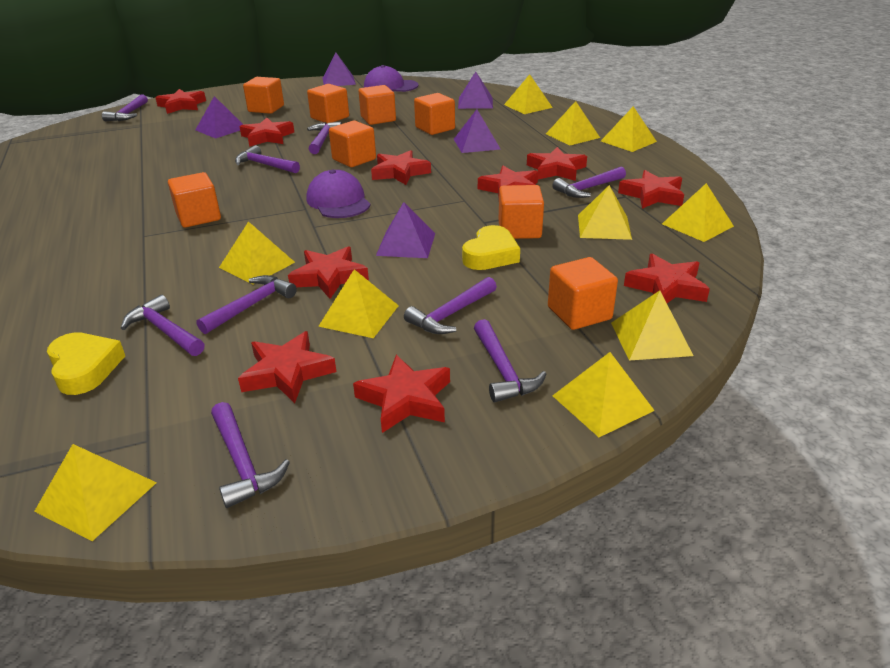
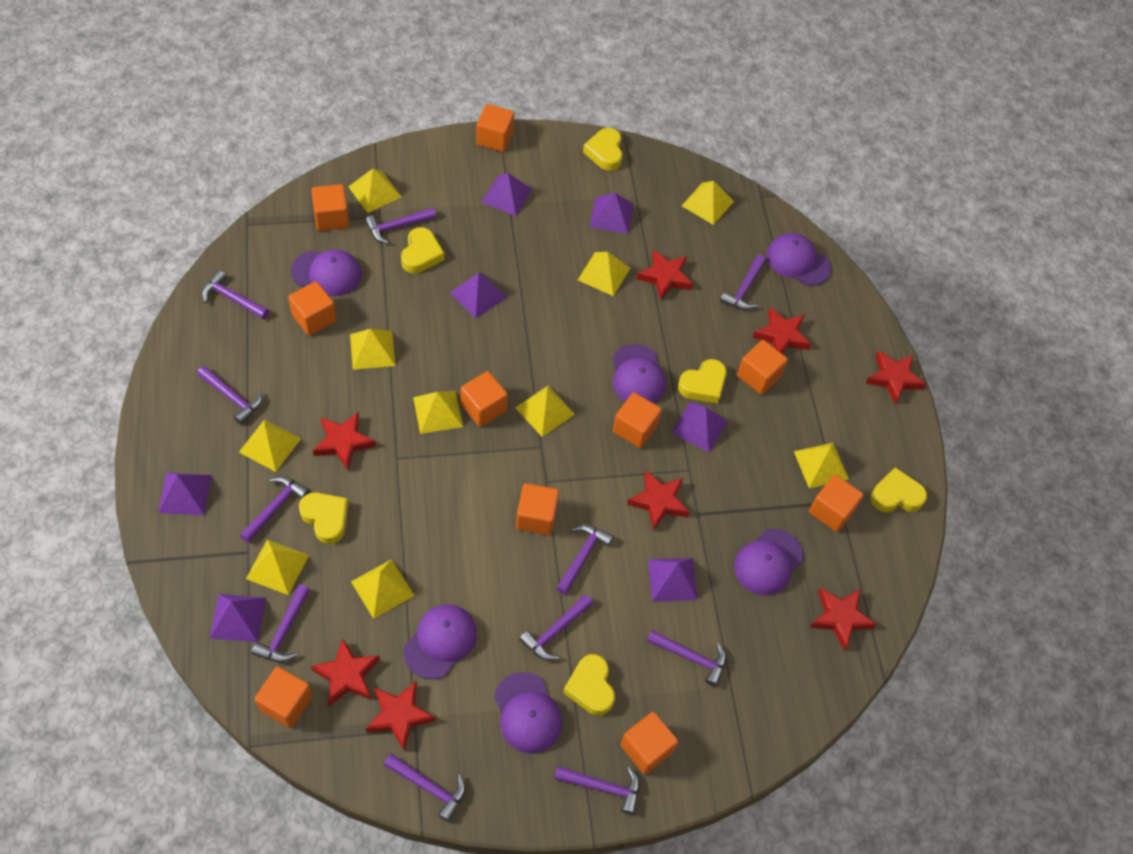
orange cube: [168,172,221,228] [243,77,284,114] [307,84,349,123] [329,121,376,167] [359,85,396,125] [414,93,455,135] [499,185,544,239] [548,257,618,330] = 8 -> [254,667,313,728] [288,281,337,336] [311,184,349,231] [461,371,508,427] [476,104,514,152] [516,483,559,535] [613,393,662,448] [621,712,678,774] [737,340,788,394] [809,475,863,532] = 10
purple cap: [306,170,371,218] [364,65,418,92] = 2 -> [291,249,362,296] [403,604,477,679] [494,672,562,754] [613,344,666,403] [734,528,803,596] [766,233,832,286] = 6
purple hammer: [102,94,148,121] [121,295,205,356] [196,275,297,334] [211,402,290,508] [235,145,300,173] [307,122,342,154] [404,277,497,334] [474,319,546,402] [552,167,626,198] = 9 -> [197,366,262,425] [202,270,269,319] [240,476,310,543] [252,585,310,662] [365,207,436,244] [384,754,466,822] [519,594,593,661] [554,766,640,815] [556,525,614,595] [647,630,726,687] [720,255,766,310] = 11
purple pyramid: [195,96,243,139] [323,53,356,86] [376,202,435,258] [454,109,500,153] [458,72,493,109] = 5 -> [158,473,212,515] [210,594,266,642] [450,272,507,319] [481,173,533,216] [590,193,633,234] [648,558,698,602] [671,402,728,452] = 7
red star: [155,89,206,114] [238,331,336,403] [239,118,294,147] [288,246,369,299] [353,355,450,433] [371,150,431,185] [478,166,538,197] [527,147,587,181] [618,170,684,209] [624,254,710,303] = 10 -> [311,638,380,706] [313,412,376,470] [366,681,435,751] [627,471,689,530] [637,249,693,300] [753,307,811,354] [810,588,877,650] [866,350,926,404] = 8
yellow heart: [47,332,125,395] [462,225,520,270] = 2 -> [299,493,348,544] [401,227,444,273] [563,654,615,716] [583,128,622,171] [678,359,727,403] [871,467,927,512] = 6

